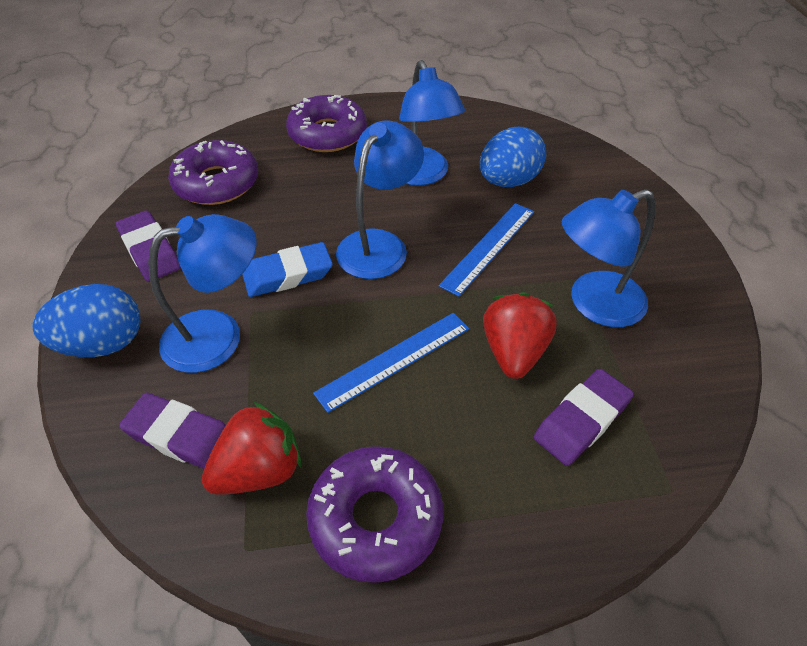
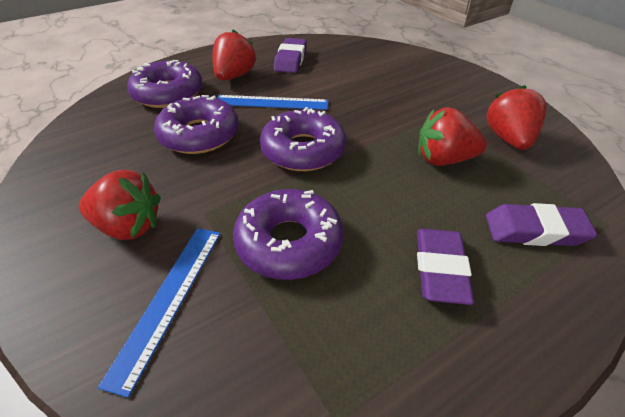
blue egg: [32,284,141,357] [480,127,546,187] = 2 -> none = 0
blue eraser: [242,242,333,297] = 1 -> none = 0
blue lamp: [148,214,257,373] [336,121,424,279] [399,60,465,186] [562,189,655,327] = 4 -> none = 0
purple donut: [168,140,258,205] [286,95,367,152] [306,446,443,583] = 3 -> [127,60,203,108] [154,95,239,154] [233,189,344,280] [260,107,346,171] = 4
red strawberry: [201,402,301,495] [483,292,557,379] = 2 -> [79,170,161,240] [213,29,257,80] [418,107,487,166] [486,85,546,150] = 4

